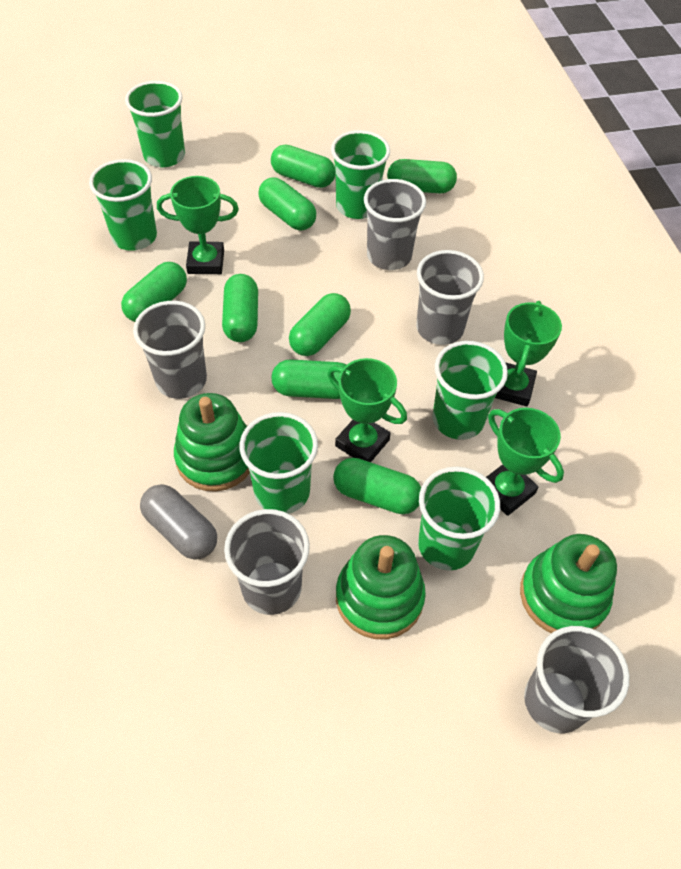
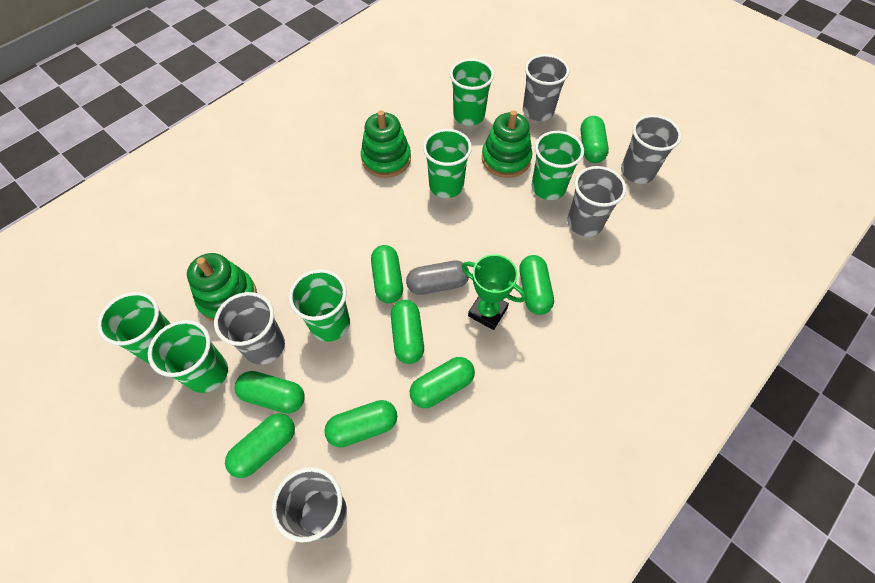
green trophy: [157,176,239,274] [327,358,407,462] [486,408,564,516] [495,301,562,407] = 4 -> [462,254,526,330] = 1

